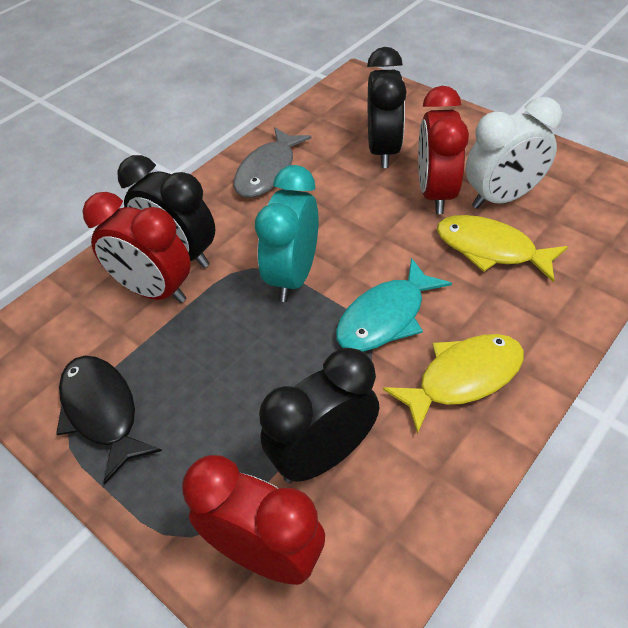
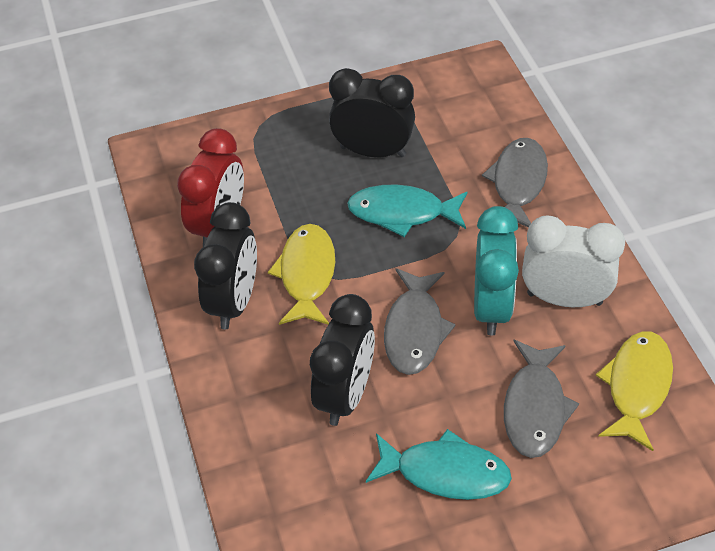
black fish: [56,356,162,484] = 1 -> none = 0
grey fish: [234,127,311,198] = 1 -> [384,268,456,375] [482,138,548,228] [504,340,579,458] = 3
red clock: [82,192,191,303] [182,455,325,585] [418,86,469,214] = 3 -> [177,128,244,248] = 1
turquoise fish: [336,258,452,352] = 1 -> [347,185,467,237] [366,429,512,500] = 2

